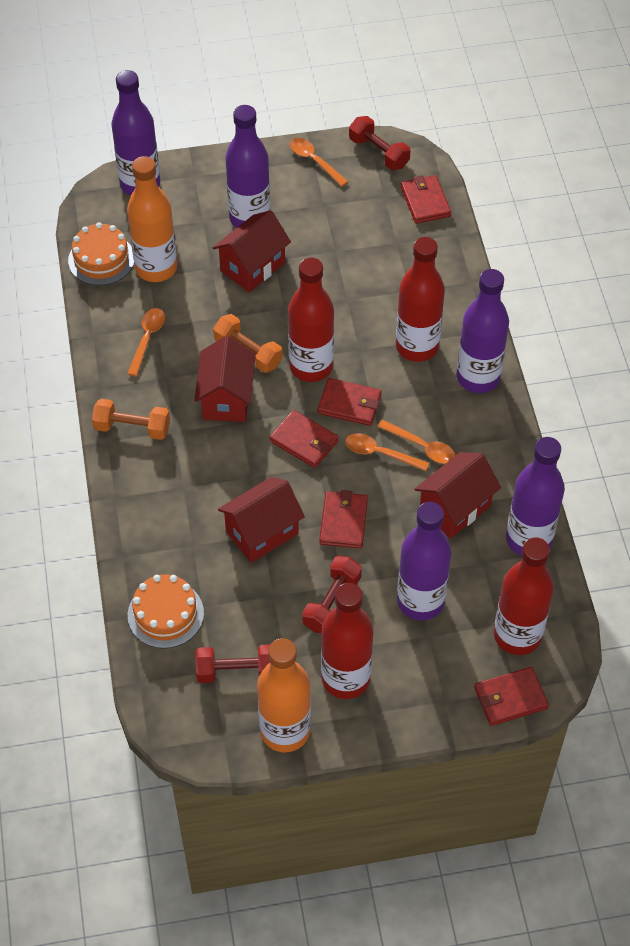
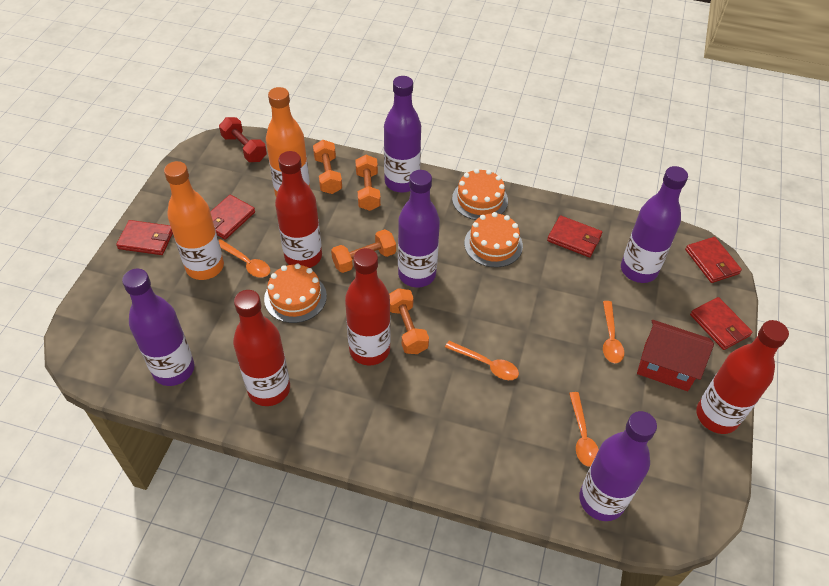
orange cake: [68,222,134,285] [128,574,204,649] = 2 -> [264,263,327,323] [452,169,508,220] [464,212,523,267] = 3
orange dumbbell: [92,399,170,440] [213,314,283,373] = 2 -> [313,140,342,194] [331,229,396,273] [355,155,381,211] [389,288,429,354] = 4
red dumbbell: [195,644,270,683] [302,556,362,633] [349,116,411,170] = 3 -> [219,117,267,162] = 1
red house: [194,336,256,422] [213,210,291,292] [218,477,305,563] [414,452,501,539] = 4 -> [637,320,714,391] = 1

